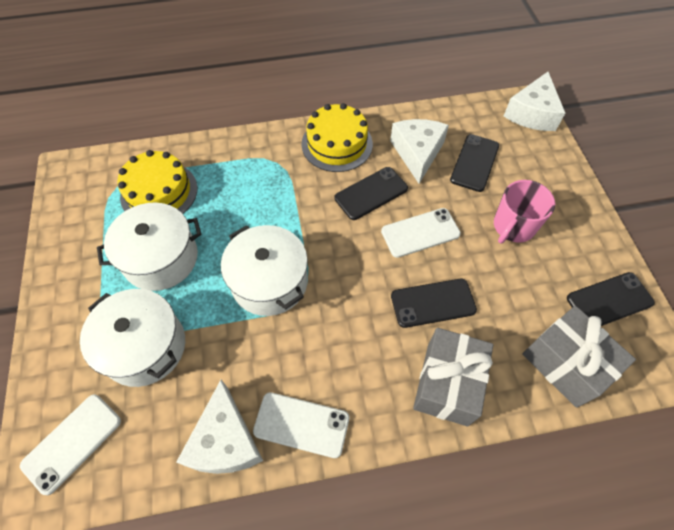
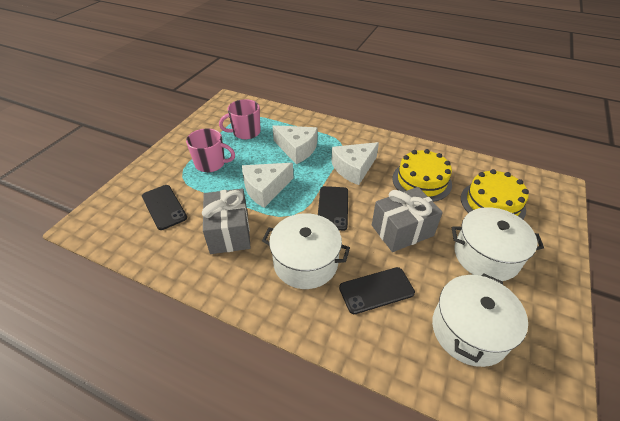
black phone: [334,167,408,220] [391,279,477,328] [450,134,499,192] [567,272,655,326] = 4 -> [142,185,187,230] [318,186,348,231] [339,267,415,314] = 3
pink mug: [494,180,555,243] = 1 -> [186,128,235,172] [219,99,261,139] = 2
white phone: [20,394,121,495] [253,392,349,458] [381,208,461,258] = 3 -> none = 0

